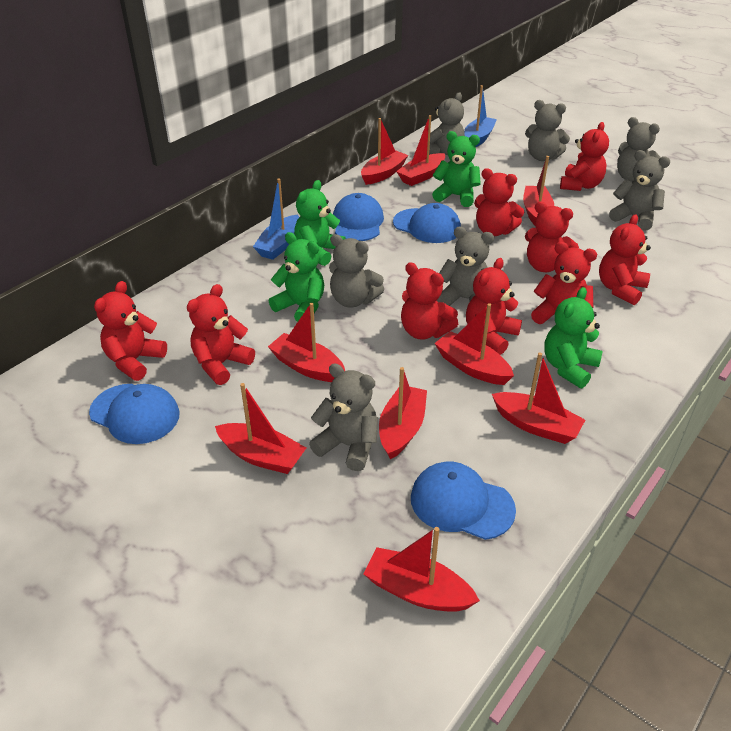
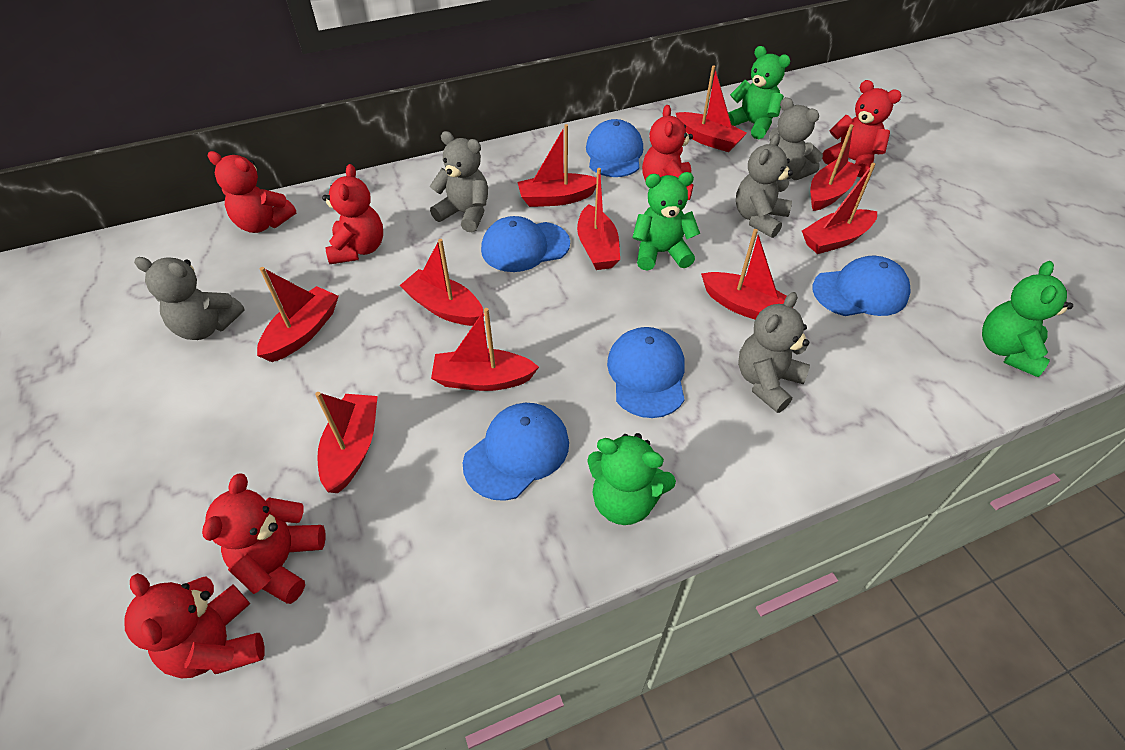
blue boat: [253,178,299,260] [464,85,497,147] = 2 -> none = 0
blue cap: [89,384,180,444] [333,193,384,241] [393,203,461,243] [411,462,516,540] = 4 -> [463,403,569,501] [481,216,570,272] [586,119,643,177] [607,327,685,418] [813,256,911,316] = 5
grey teddy bear: [309,363,378,471] [329,234,384,307] [429,92,465,155] [437,227,494,306] [525,100,570,161] [609,150,671,231] [617,117,661,182] = 7 -> [134,257,245,340] [430,131,488,232] [736,134,793,238] [738,292,810,413] [769,97,823,180] = 5
red boat: [215,383,306,474] [268,303,345,382] [361,118,408,185] [364,527,480,612] [379,367,427,460] [396,115,445,186] [434,303,514,385] [492,352,585,444] [523,156,554,225] = 9 -> [257,267,339,362] [315,392,378,493] [400,239,484,326] [431,308,539,391] [517,124,597,207] [577,168,620,270] [676,65,747,152] [701,229,797,319] [802,163,877,254] [810,124,861,211] = 10
red teddy bear: [94,281,167,381] [187,284,255,385] [401,262,458,340] [466,258,522,355] [474,168,524,236] [525,201,579,272] [531,242,597,324] [560,122,609,191] [599,214,651,305] = 9 -> [124,573,265,678] [202,473,326,604] [208,151,296,233] [322,164,383,264] [642,105,694,200] [822,80,902,178] = 6

